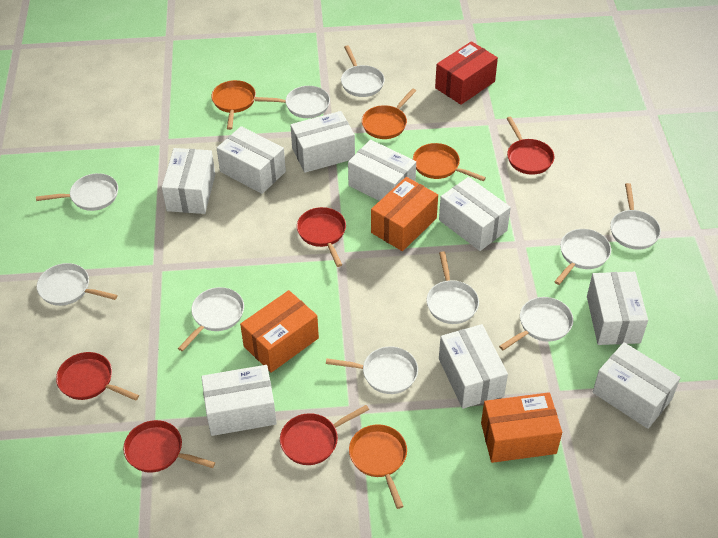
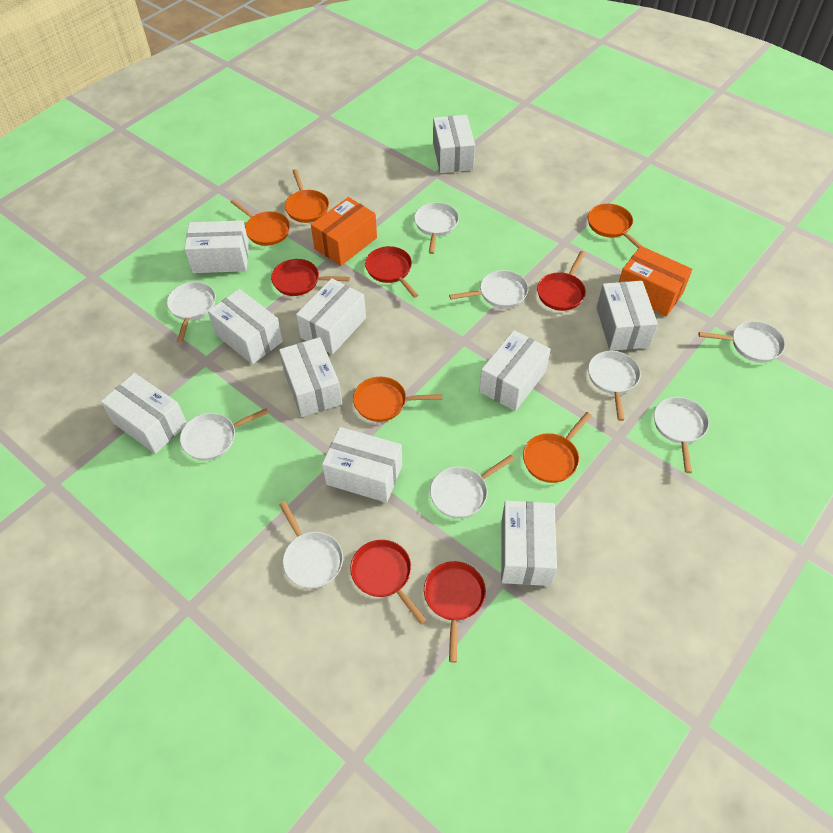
orange box: [240,290,319,373] [371,177,438,251] [481,392,562,463] = 3 -> [311,197,377,266] [619,246,692,317] = 2
orange pan: [211,80,256,130] [349,424,407,509] [362,88,416,139] [413,143,486,181] = 4 -> [231,199,290,246] [285,169,329,223] [353,377,442,422] [523,412,592,483] [588,204,642,249] = 5
red box: [435,41,498,105] = 1 -> none = 0
white box: [162,148,215,214] [201,365,277,436] [217,126,286,194] [290,111,355,173] [348,140,416,201] [439,177,511,251] [439,324,508,409] [587,272,648,345] [593,342,681,429] = 9 -> [101,373,187,454] [184,220,249,273] [208,289,283,365] [279,337,342,417] [296,278,366,355] [322,427,402,503] [433,115,475,173] [479,330,551,411] [501,501,557,586] [597,281,658,351] = 10
white pan: [36,173,118,211] [37,263,118,306] [178,287,244,351] [255,86,330,118] [326,347,418,394] [341,45,385,97] [426,251,479,324] [499,297,573,350] [554,229,611,285] [610,183,661,250] = 10 -> [167,282,216,343] [180,408,269,460] [279,501,343,588] [414,202,459,254] [430,455,515,518] [449,270,528,308] [588,351,641,421] [654,397,709,473] [699,321,785,362] = 9

